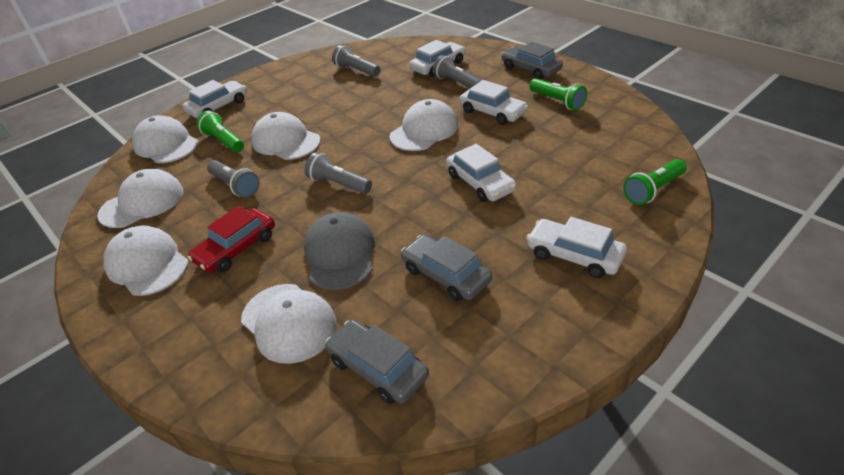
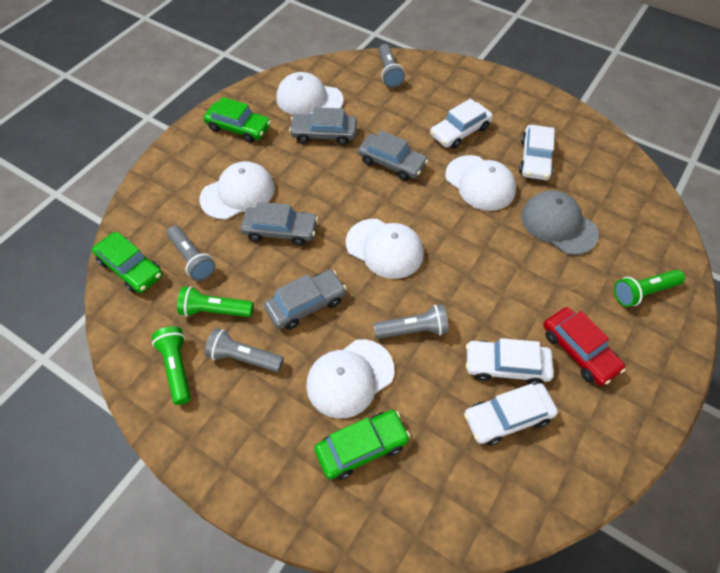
green car: none = 0 -> [92,232,163,293] [203,97,271,143] [314,410,410,480] = 3
grey car: [325,320,429,404] [401,234,492,301] [501,42,563,79] = 3 -> [241,202,318,246] [264,270,347,330] [289,107,357,145] [358,130,428,181] = 4
white cap: [97,169,183,228] [103,226,188,296] [132,115,198,163] [241,284,337,364] [251,112,321,160] [390,99,458,151] = 6 -> [199,161,275,220] [276,72,344,115] [306,339,394,418] [346,219,424,279] [445,155,516,211] = 5
white car: [183,80,247,118] [410,40,466,77] [446,144,516,202] [459,80,528,125] [526,217,627,278] = 5 -> [430,98,493,149] [464,383,558,445] [466,338,554,385] [519,125,555,180] = 4

